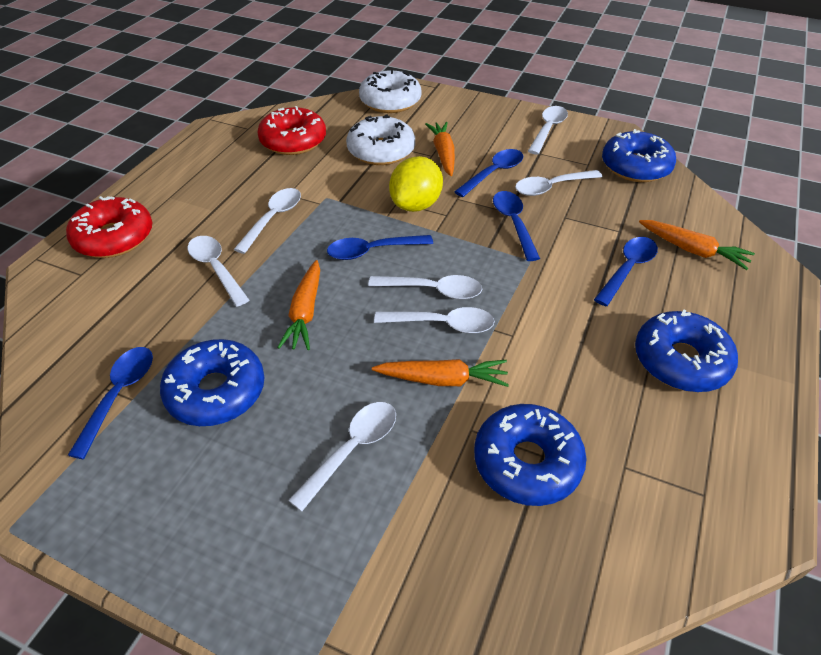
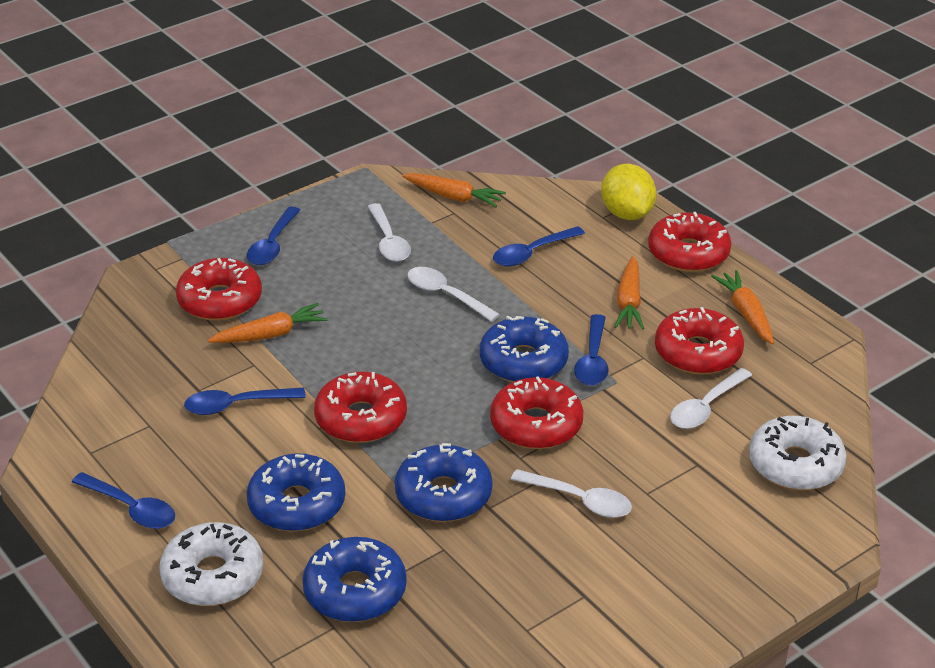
red donut: [66,196,152,258] [257,106,326,155] = 2 -> [176,258,262,321] [314,371,407,443] [490,376,583,449] [648,212,731,272] [655,307,744,375] = 5
white spoon: [188,236,249,307] [234,188,301,254] [288,402,396,511] [368,275,482,300] [374,307,495,334] [515,170,603,196] [528,106,568,155] = 7 -> [368,203,411,262] [407,267,500,322] [510,469,632,518] [670,368,752,429] = 4

